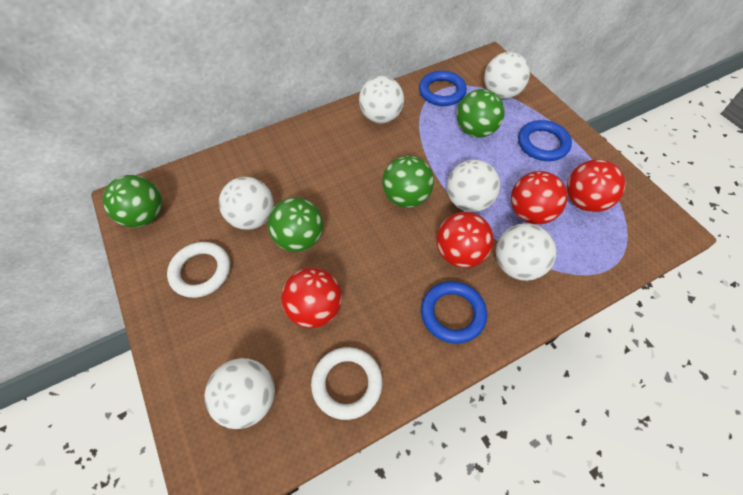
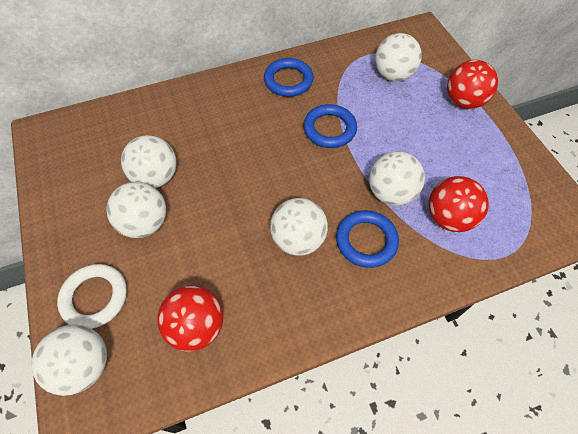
green ball: [103,175,162,228] [268,197,323,252] [382,155,434,208] [457,89,505,138] = 4 -> none = 0
red ball: [281,268,342,328] [436,212,494,268] [511,171,567,225] [567,159,625,212] = 4 -> [158,285,223,351] [429,176,489,232] [447,60,498,109] = 3
white ring: [167,242,230,298] [311,347,383,420] = 2 -> [57,264,127,329] = 1

